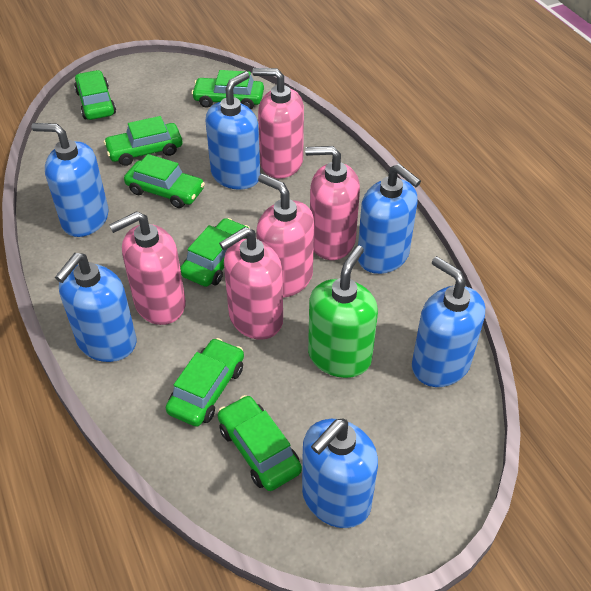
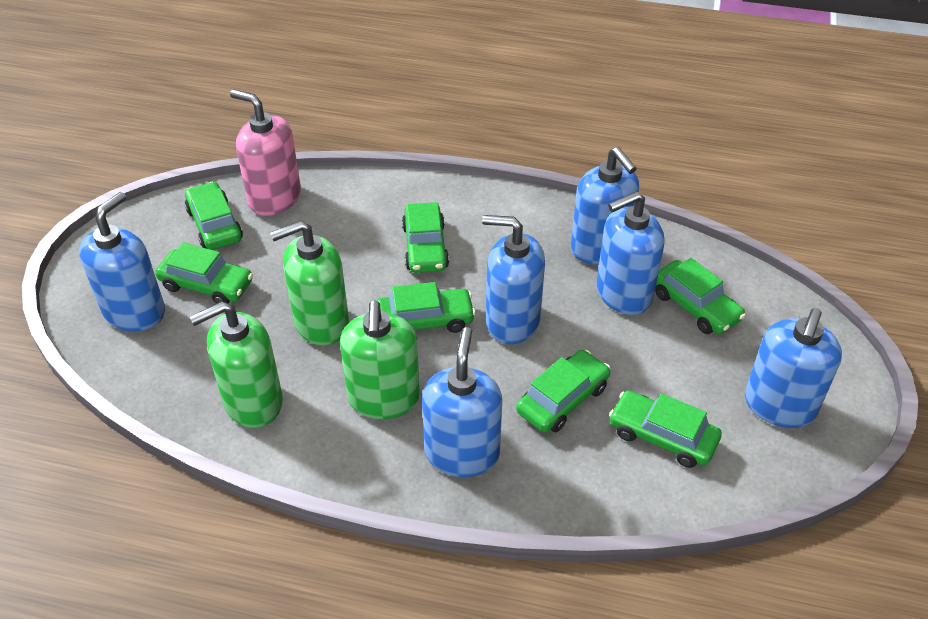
green soap dispenser: [308,245,378,378] = 1 -> [190,301,283,428] [270,221,349,345] [340,301,420,419] = 3
pink soap dispenser: [109,211,186,325] [219,227,283,340] [252,68,304,179] [256,174,314,298] [305,146,360,260] = 5 -> [230,89,301,216] = 1

